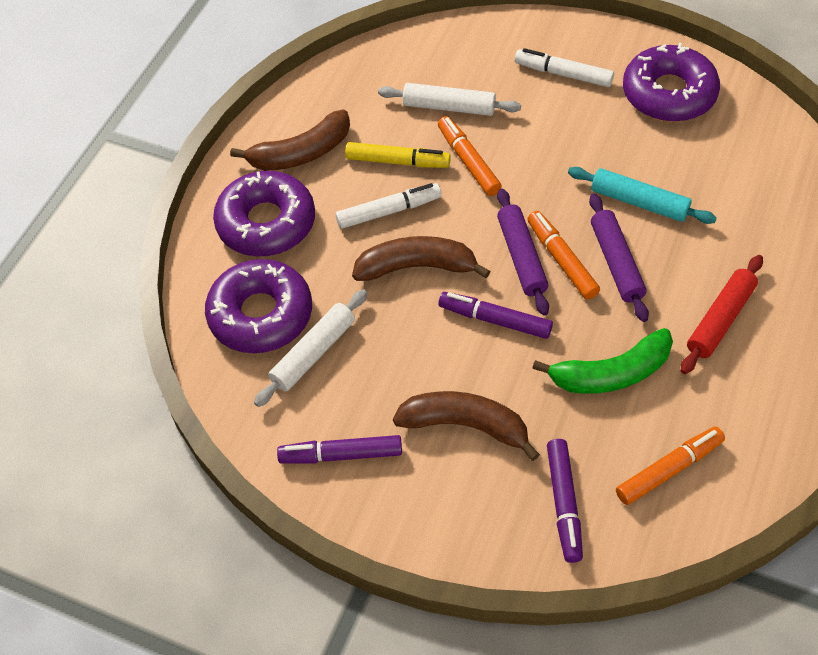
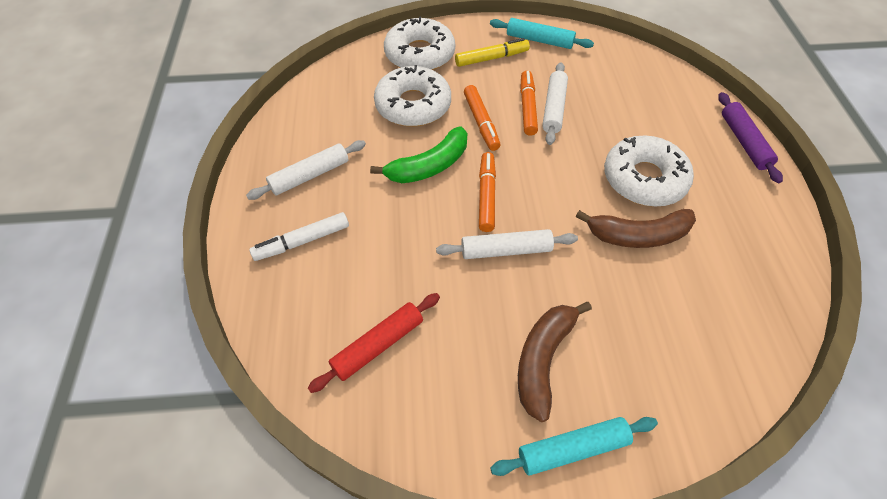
brown banana: [230,110,350,171] [352,236,491,281] [393,391,540,461] = 3 -> [518,302,592,422] [576,209,696,248] = 2
purple donut: [205,259,312,353] [213,171,315,256] [623,43,720,122] = 3 -> none = 0
purple marker: [277,435,402,463] [439,292,553,339] [547,439,583,563] = 3 -> none = 0
purple rolling pin: [497,188,549,316] [589,194,649,322] = 2 -> [718,92,783,183] = 1
turquoise rolling pin: [568,167,717,224] = 1 -> [490,18,594,49] [490,417,658,476] = 2
white donut: none = 0 -> [374,65,451,127] [384,17,455,70] [604,136,694,207] = 3
white marker: [335,183,442,229] [515,48,614,87] = 2 -> [249,212,349,261] = 1
white rolling pin: [254,290,368,407] [378,83,521,116] = 2 -> [246,140,366,200] [436,229,578,259] [542,62,568,145] = 3

